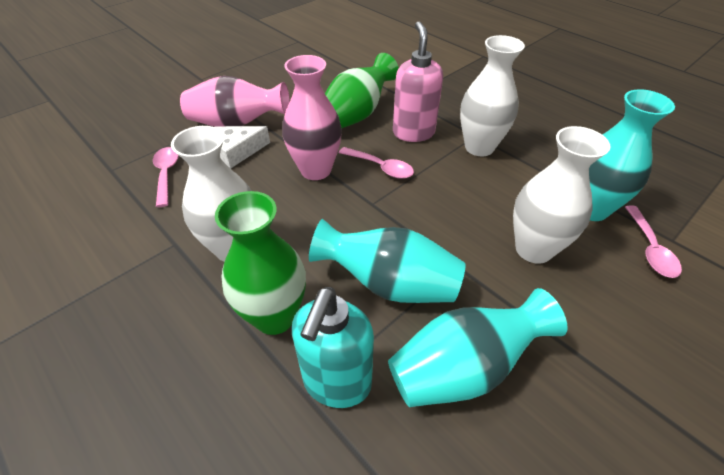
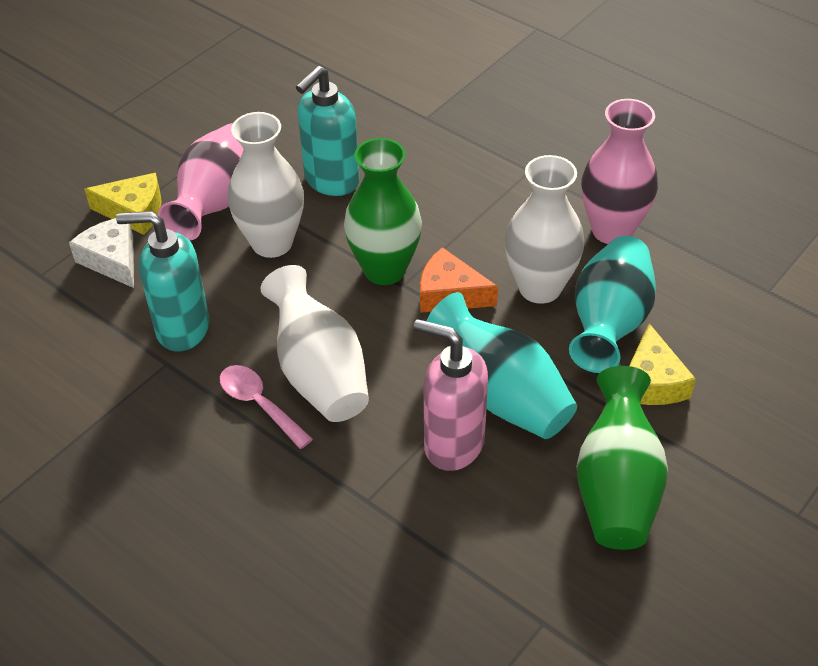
orange cheese: none = 0 -> [420,247,498,313] = 1
pink spoon: [153,147,179,207] [339,147,414,179] [625,205,682,278] = 3 -> [220,365,313,449] = 1
turquoise soap dispenser: [292,287,374,408] = 1 -> [116,211,209,352] [296,66,359,196] = 2
turquoise vase: [309,219,466,303] [388,288,568,407] [589,89,675,221] = 3 -> [427,292,577,439] [569,236,656,373] = 2
yellow cheese: none = 0 -> [84,173,162,235] [629,323,696,405] = 2

